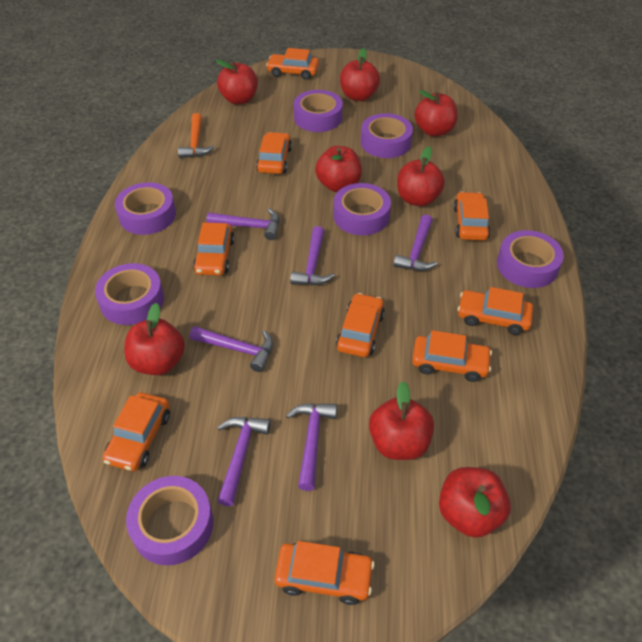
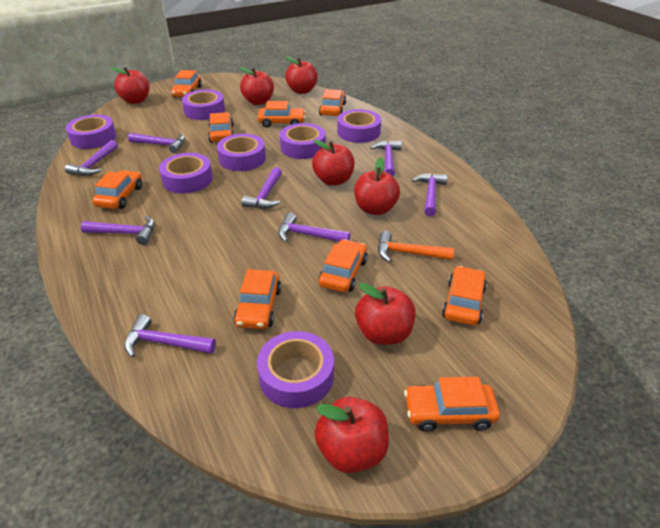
purple hammer: [190,326,273,372] [206,208,279,240] [217,417,271,506] [286,403,337,491] [290,226,334,285] [393,214,437,271] = 6 -> [65,140,118,176] [81,216,155,245] [124,314,216,357] [128,133,185,153] [242,167,282,209] [278,213,350,242] [370,141,402,176] [412,173,448,216] = 8
red apple: [124,303,185,375] [216,59,258,105] [315,146,362,192] [340,48,380,101] [369,381,434,460] [397,146,445,206] [414,90,457,137] [439,467,511,538] = 8 -> [110,67,150,104] [239,67,274,105] [285,56,318,94] [312,139,355,186] [314,397,389,473] [354,157,400,215] [355,283,416,345] = 7

